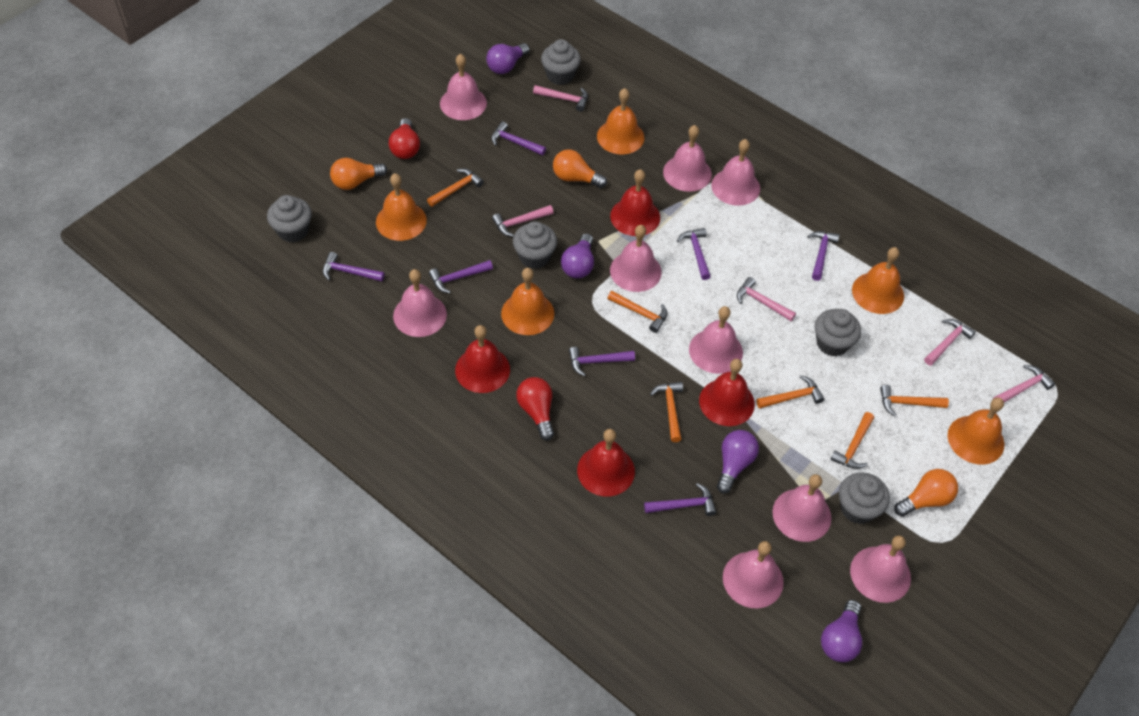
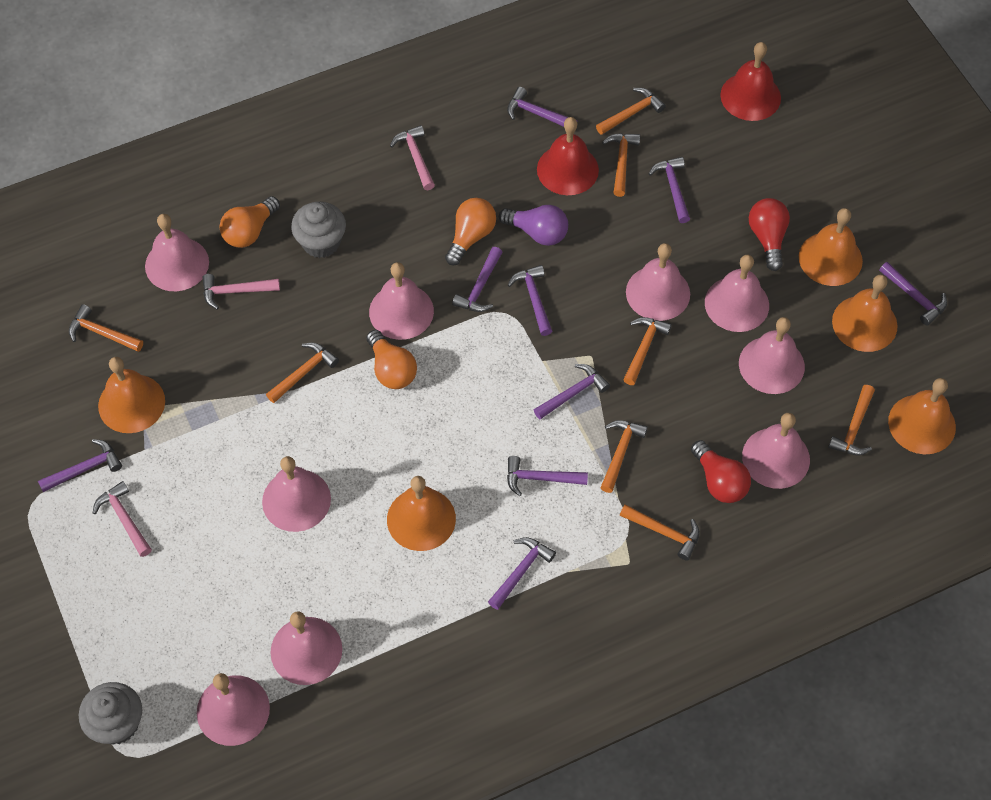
grey cupcake: [267,195,312,243] [513,221,557,269] [541,39,581,85] [815,309,861,356] [839,472,890,524] = 5 -> [79,682,142,745] [291,202,346,258] = 2
orange hammer: [427,169,484,207] [607,291,667,333] [650,382,683,442] [756,375,824,409] [831,412,874,469] [880,385,949,416] = 6 -> [69,304,143,352] [266,343,339,403] [596,88,666,135] [600,420,648,493] [602,133,640,197] [620,505,700,561] [623,317,672,385] [828,385,875,455] = 8
pink hammer: [492,205,554,237] [533,85,588,112] [737,277,796,321] [924,319,976,366] [993,365,1055,403] = 5 -> [93,481,152,557] [202,274,280,310] [390,125,435,190] = 3
purple hammer: [323,252,385,282] [429,260,493,293] [491,122,546,156] [569,347,635,377] [644,483,716,516] [677,228,711,280] [807,231,840,281] = 7 -> [38,439,122,492] [452,247,502,312] [488,537,556,610] [507,87,577,127] [507,456,588,496] [508,265,552,336] [534,364,610,419] [649,157,690,223] [879,262,947,326] = 9
purple light bulb: [486,43,530,74] [561,234,594,278] [717,430,759,493] [821,600,862,662] = 4 -> [499,205,568,246] = 1
red bell: [455,325,510,393] [577,429,635,497] [610,169,660,236] [699,359,755,426] = 4 -> [537,117,599,195] [720,42,781,121] = 2

